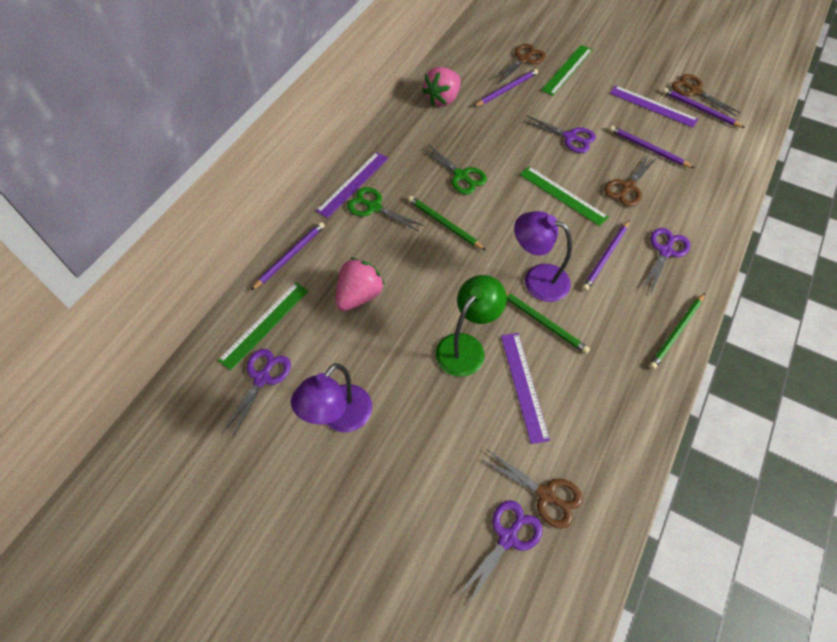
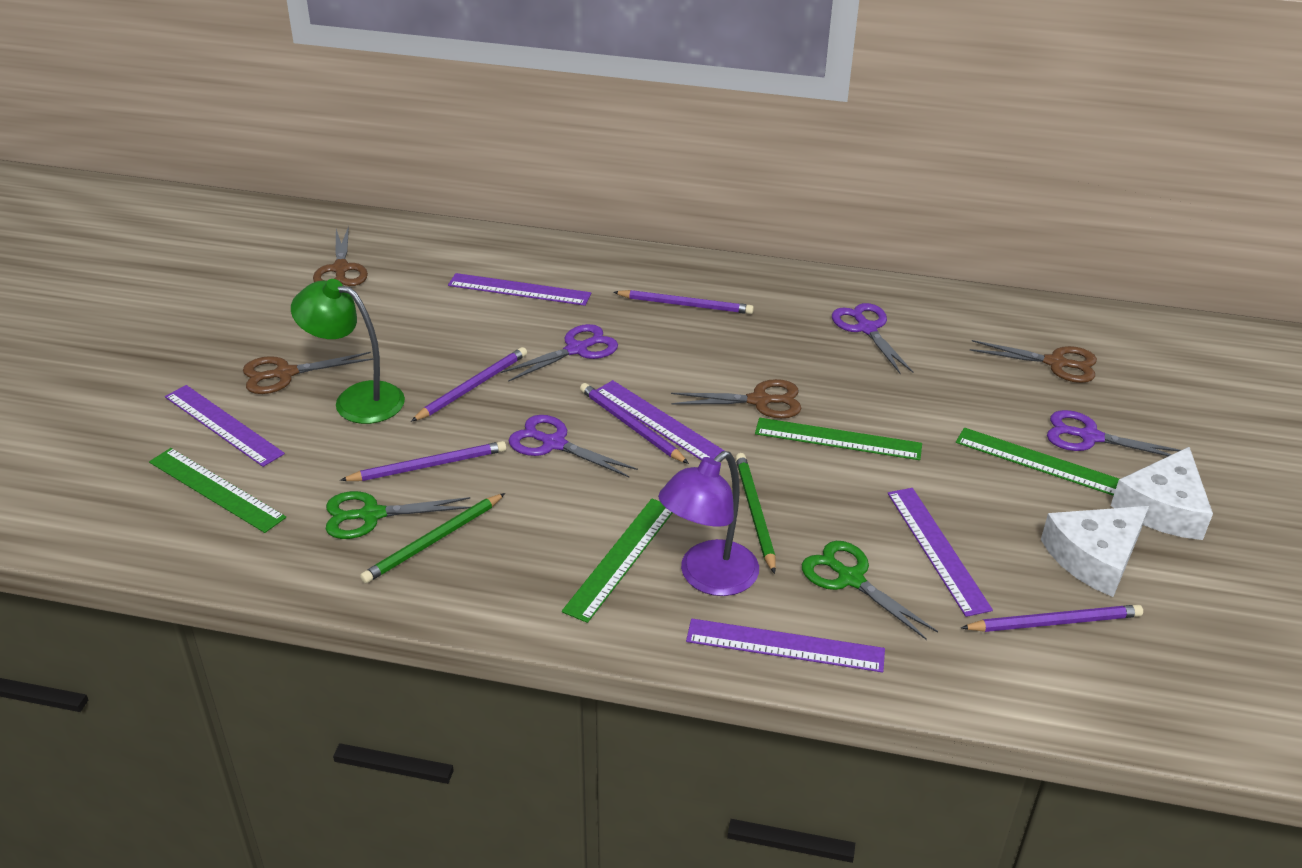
green pencil: [408,196,486,250] [506,292,590,354] [649,293,705,370] = 3 -> [360,493,505,583] [735,453,776,574] = 2
green ruler: [218,283,309,370] [520,166,609,226] [541,45,592,96] = 3 -> [149,448,286,533] [562,499,672,623] [755,418,922,460] [956,428,1119,496] = 4
pink strawberry: [336,258,385,311] [422,67,461,106] = 2 -> none = 0
purple lamp: [291,364,372,432] [514,211,572,302] = 2 -> [658,451,759,596] = 1
purple ruler: [316,152,388,218] [501,333,550,444] [610,86,698,128] = 3 -> [165,385,285,467] [448,273,591,306] [597,380,724,460] [686,619,885,672] [888,488,993,617] = 5
white cheese: none = 0 -> [1041,506,1149,597] [1111,447,1213,540] = 2

